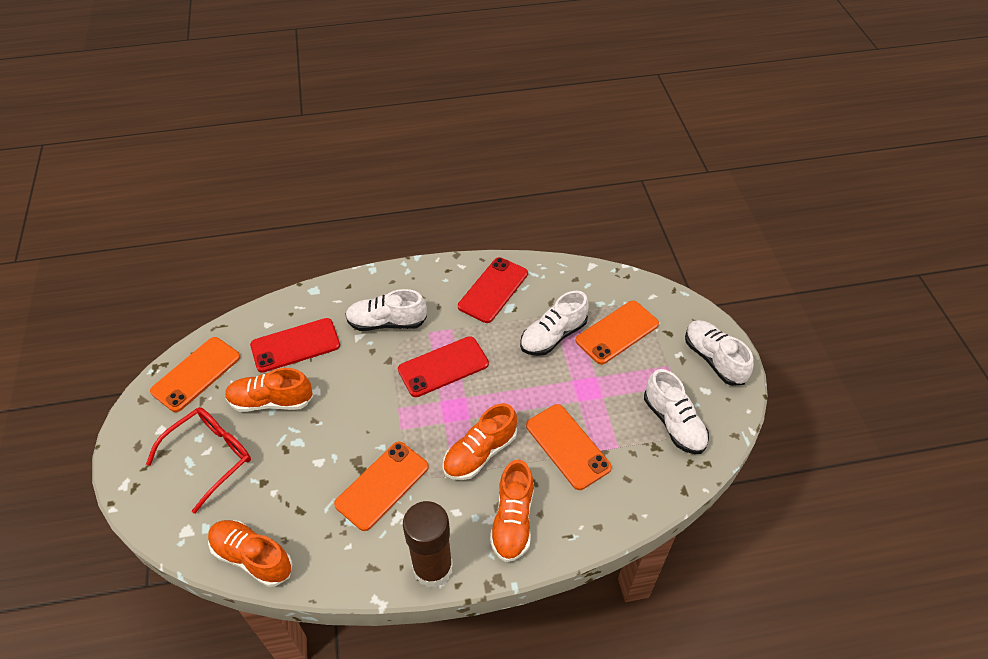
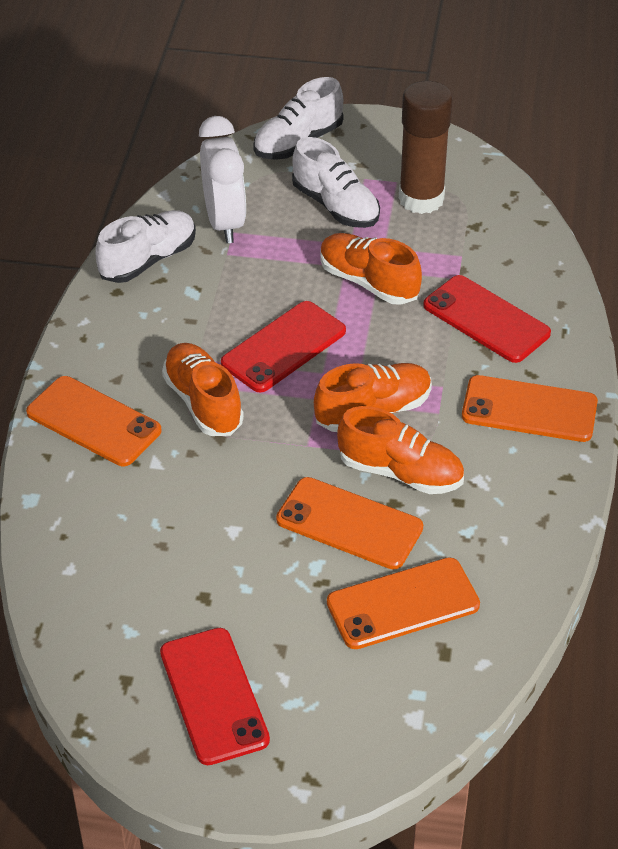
red glasses: [146,407,251,514] = 1 -> none = 0
white clock: none = 0 -> [199,116,246,243] = 1
white shoe: [345,289,427,331] [520,291,589,356] [644,369,709,454] [685,320,754,386] = 4 -> [95,210,196,283] [253,77,343,160] [292,137,380,228] = 3

